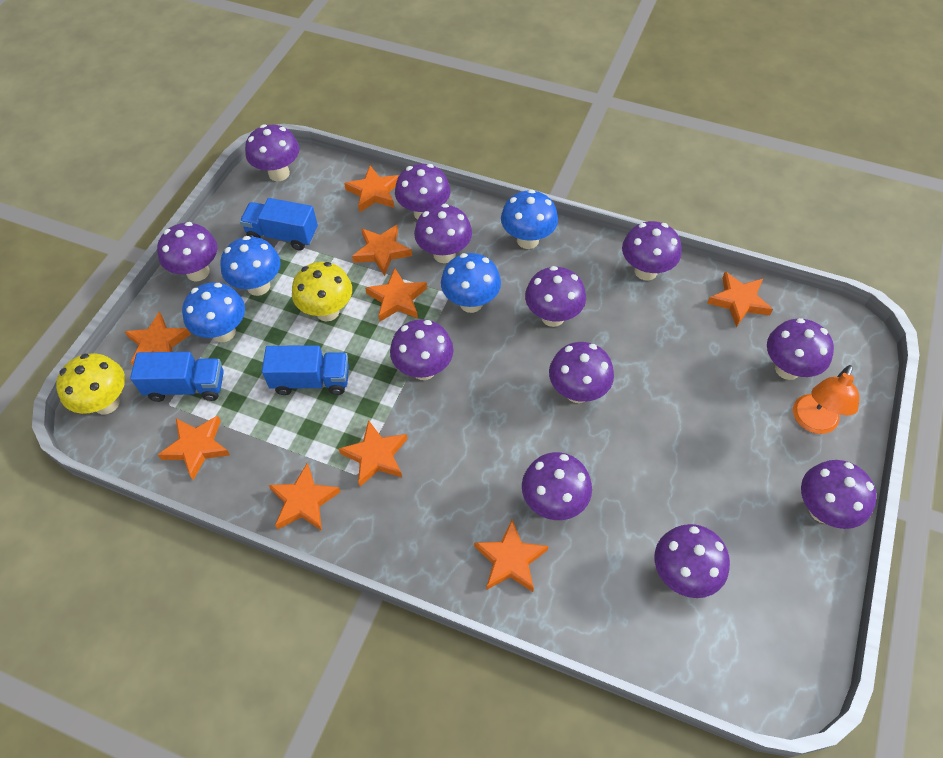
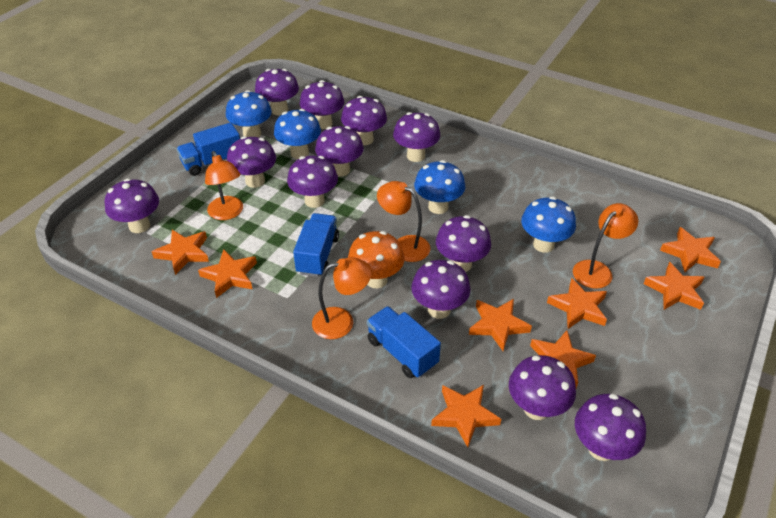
orange lamp: [793,365,859,434] = 1 -> [205,151,243,220] [312,257,372,339] [377,181,431,262] [573,203,638,289] = 4
orange mushroom: none = 0 -> [348,231,404,288] = 1
orange star: [125,311,191,365] [158,415,230,480] [269,463,341,531] [339,420,407,486] [344,166,399,213] [352,225,412,276] [365,268,427,322] [474,520,548,592] [707,272,773,327] = 9 -> [152,230,209,275] [198,249,257,298] [431,385,501,447] [469,299,532,351] [530,330,596,388] [547,278,607,329] [644,262,704,310] [660,227,721,272] = 8
yellow mushroom: [56,353,125,414] [292,262,352,321] = 2 -> none = 0

